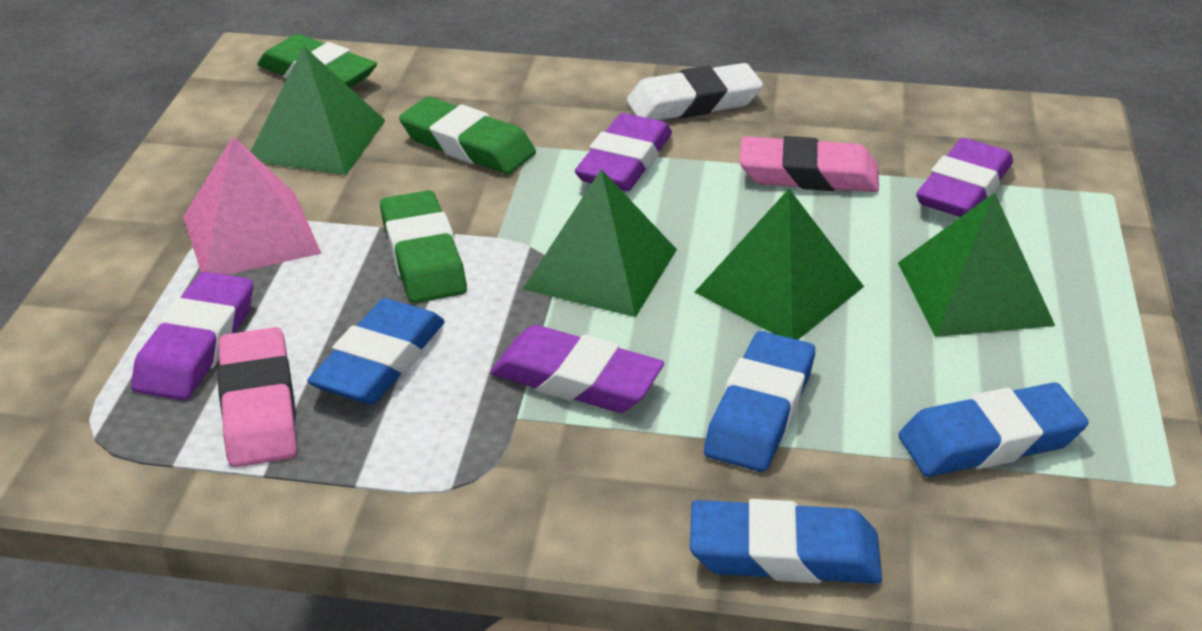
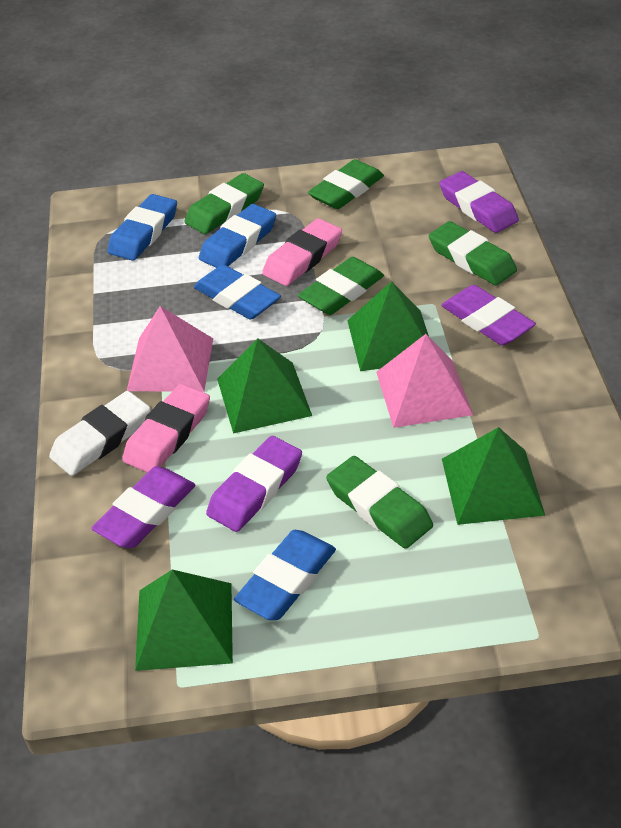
green eraser: [257,34,377,88] [380,190,467,303] [399,97,536,174] = 3 -> [184,173,264,234] [298,257,384,315] [308,159,384,209] [326,456,433,549] [429,221,517,285] = 5
pink pyramid: [183,136,321,275] = 1 -> [127,306,213,392] [376,334,473,428] = 2

